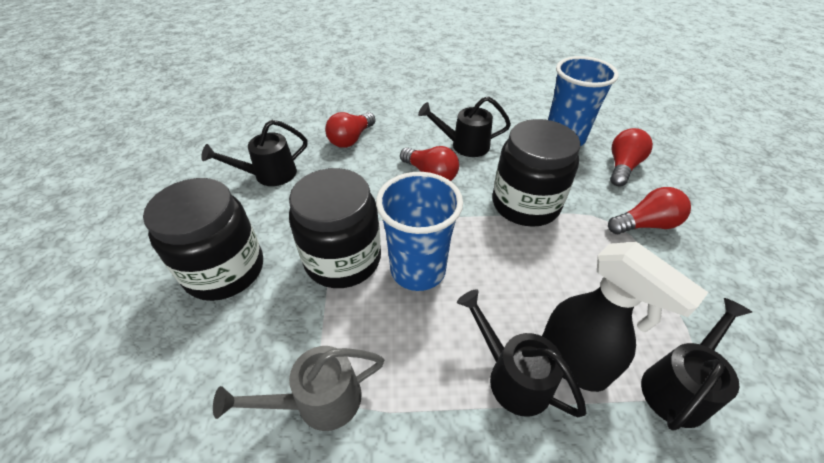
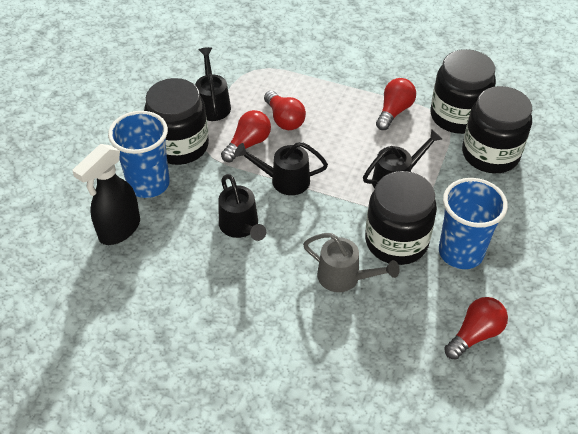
black jar: [143,178,263,301] [289,168,381,288] [493,119,580,227] = 3 -> [144,78,209,165] [365,171,437,265] [431,49,496,134] [462,86,532,173] = 4

